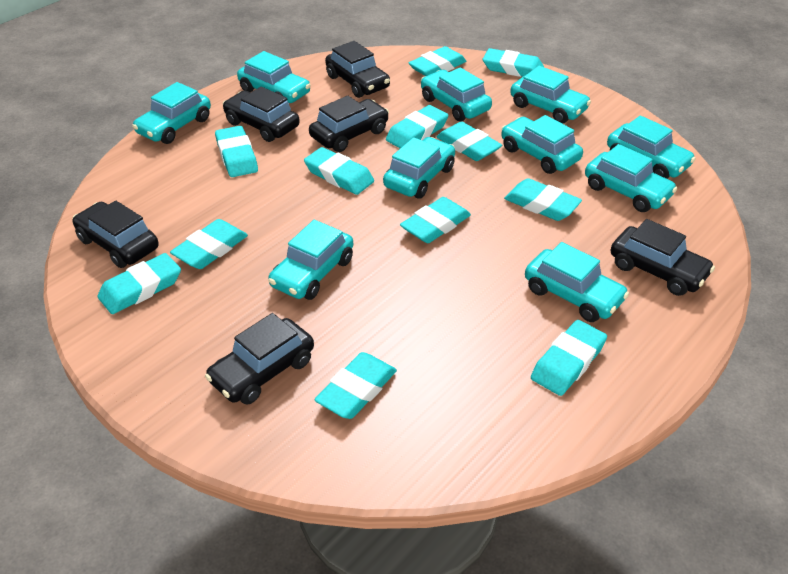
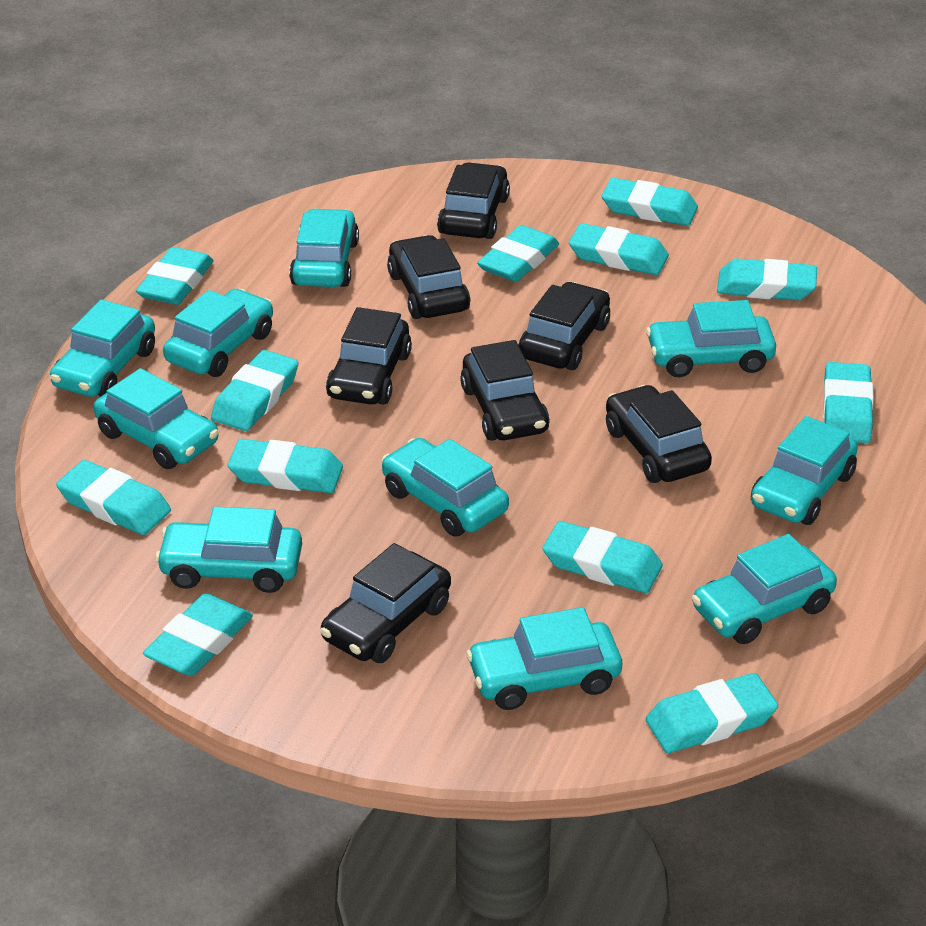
black car: [72,201,159,268] [205,313,314,405] [223,87,300,142] [309,96,389,152] [325,41,390,98] [611,219,715,296] = 6 -> [320,543,451,663] [326,307,412,405] [387,235,471,319] [437,162,510,239] [460,340,550,441] [519,282,610,370] [606,385,712,483] = 7

